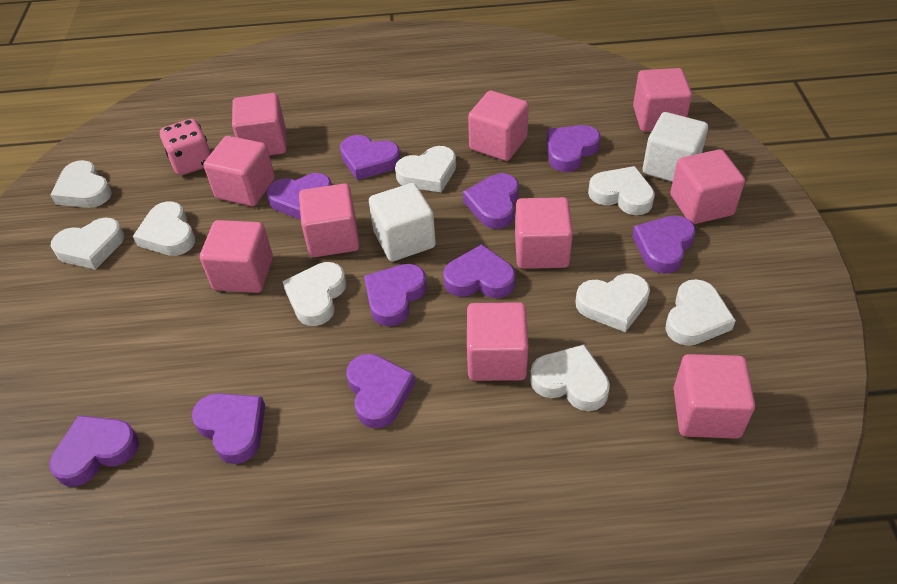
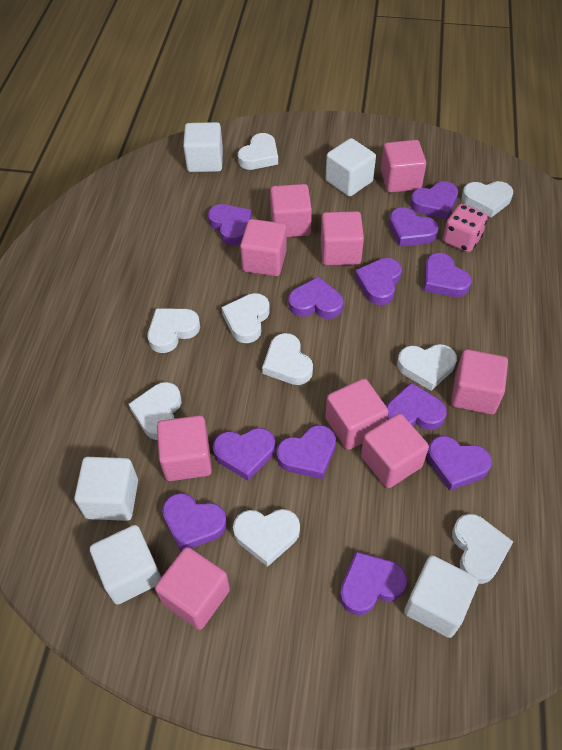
pink cube: [200,220,273,293] [204,136,275,206] [232,93,287,156] [299,183,360,257] [467,302,529,381] [468,91,529,161] [515,197,573,269] [633,68,692,132] [670,149,745,224] [674,354,755,439] = 10 -> [155,547,230,630] [157,415,212,481] [240,219,287,276] [270,184,312,237] [321,211,364,265] [325,378,388,450] [361,414,429,488] [381,140,426,193] [451,349,508,415] = 9
purple heart: [49,415,139,487] [192,393,265,464] [266,173,332,220] [340,135,401,180] [347,354,415,428] [364,264,427,326] [443,244,516,298] [463,173,519,229] [547,125,600,172] [632,215,696,274] = 10 -> [162,493,227,552] [208,204,252,245] [213,428,275,481] [276,425,336,479] [288,276,343,319] [340,551,407,615] [355,258,402,305] [386,382,447,430] [389,207,439,247] [410,181,458,219] [424,253,472,297] [427,436,492,491] = 12
white cube: [369,183,436,261] [643,112,708,182] = 2 -> [74,457,138,521] [90,525,161,605] [183,122,223,172] [326,138,376,197] [404,556,479,638] = 5

